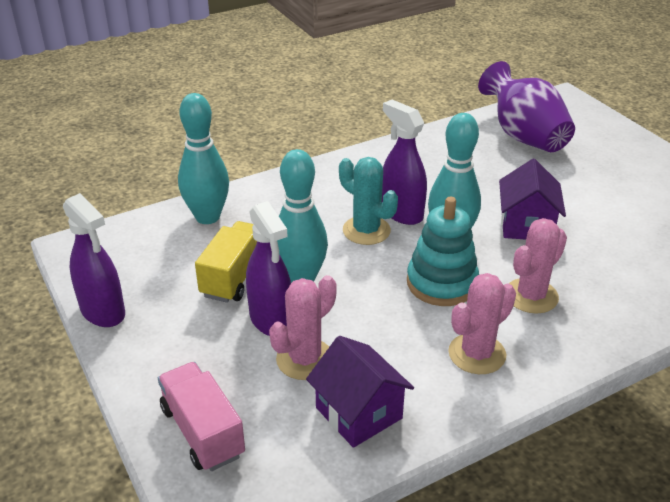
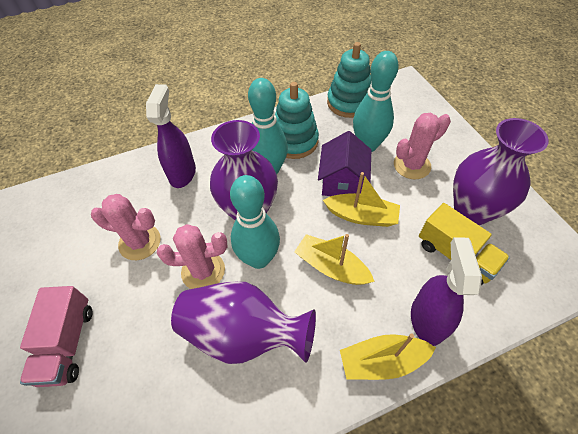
purple house: [306,336,414,448] [499,159,566,240] = 2 -> [318,131,371,196] = 1
purple spray bottle: [63,193,125,327] [246,201,291,336] [382,100,427,225] = 3 -> [146,84,196,188] [411,237,482,346] = 2
purple vase: [478,61,575,152] = 1 -> [171,281,316,364] [210,120,278,220] [453,118,549,225] = 3
turquoise cactus: [339,157,398,245] = 1 -> none = 0
turquoise stacking toy: [407,197,479,306] = 1 -> [275,82,319,159] [327,42,371,118] = 2
yellow boat: none = 0 -> [294,234,375,285] [323,172,400,227] [340,334,436,380] = 3

